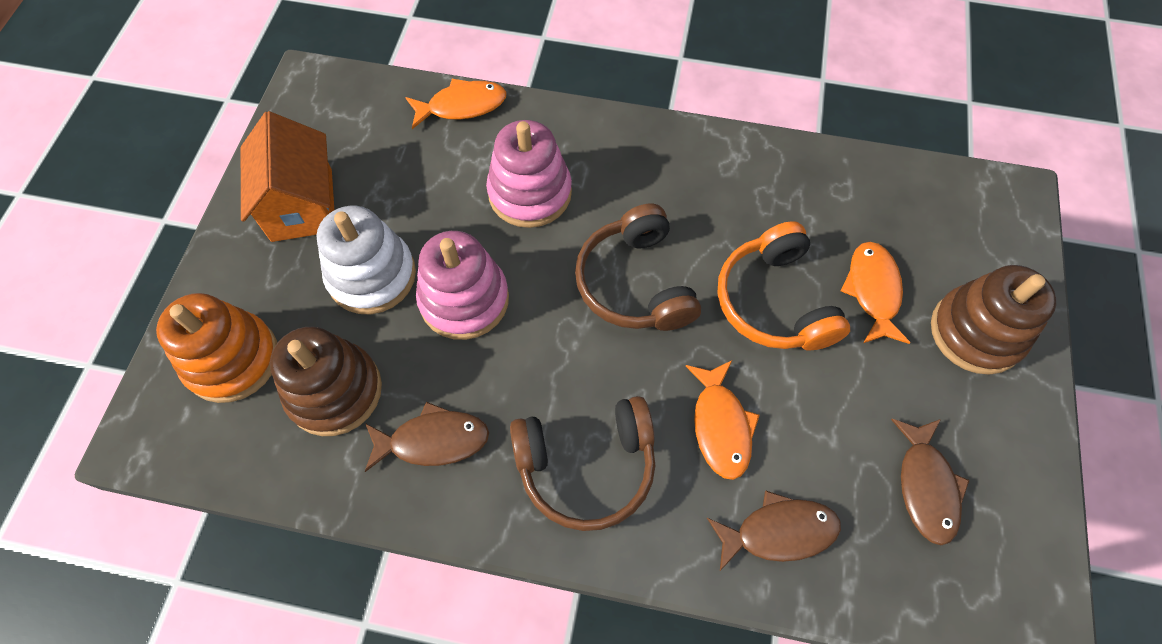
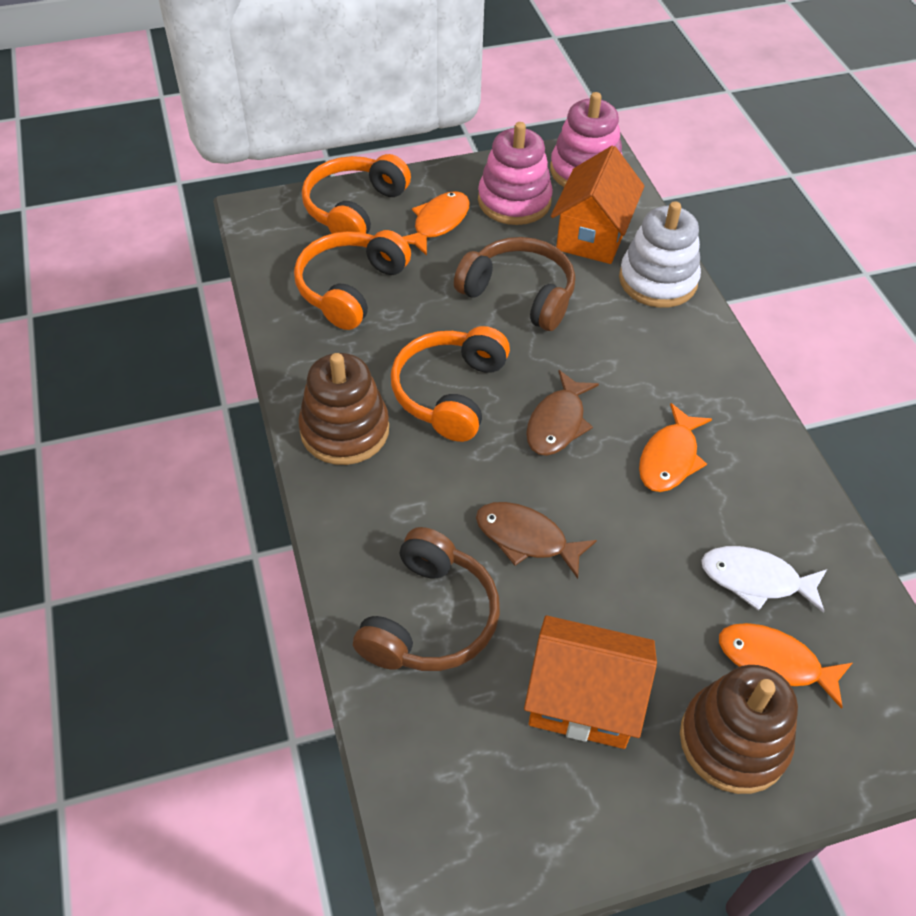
brown fish: [365,402,489,472] [707,491,841,571] [891,419,970,545] = 3 -> [476,502,597,579] [526,370,599,456] = 2
orange headphones: [717,221,850,351] = 1 -> [294,230,411,330] [302,154,411,234] [391,326,510,442] = 3
orange house: [241,111,334,242] = 1 -> [524,616,657,749] [551,146,644,264] = 2
orange stacking toy: [156,293,277,403] = 1 -> none = 0
white fish: none = 0 -> [701,546,827,613] = 1

